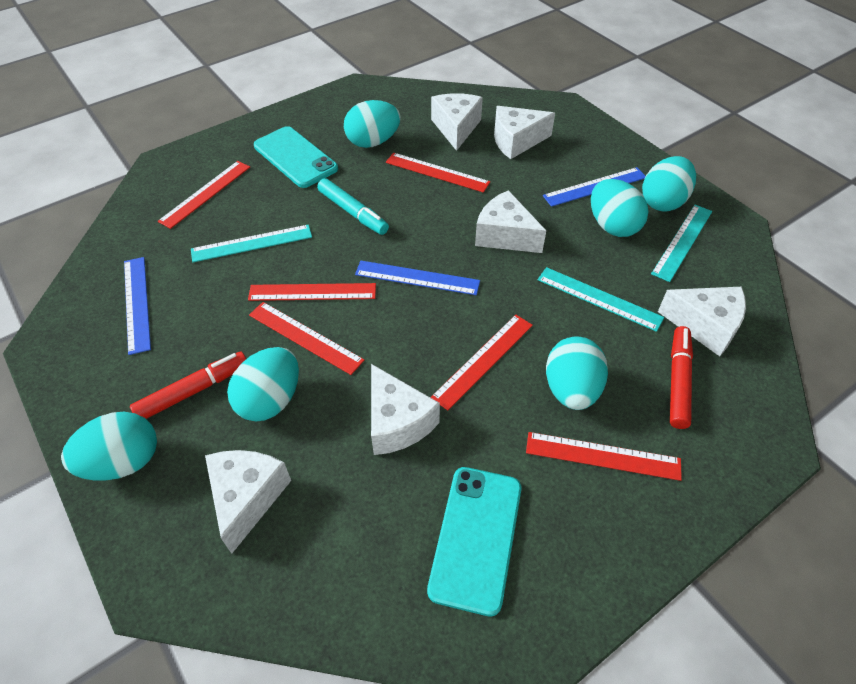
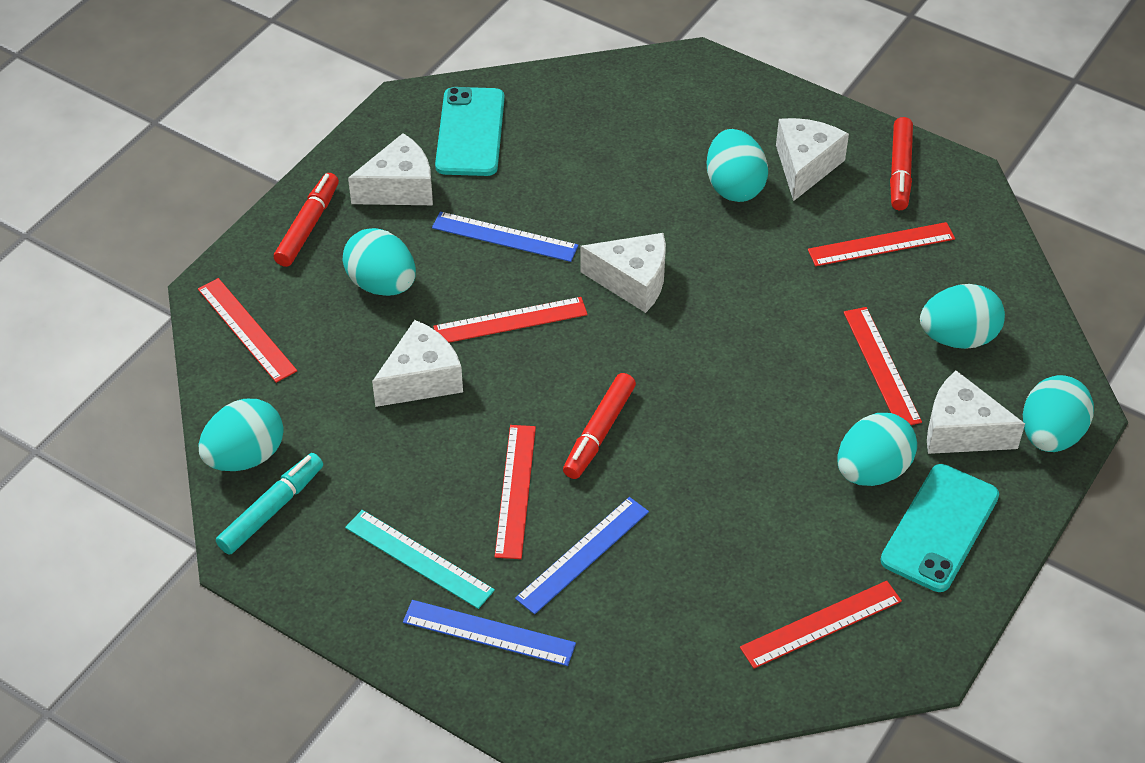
red marker: [130,351,246,419] [670,326,693,429] = 2 -> [274,173,339,267] [563,373,636,479] [890,117,913,210] = 3
turquoise ruler: [191,224,312,262] [538,267,664,332] [651,205,712,282] = 3 -> [345,510,495,609] = 1
white cheese: [205,450,291,554] [371,364,440,455] [431,93,483,151] [475,190,546,253] [494,106,555,159] [658,287,746,356] = 6 -> [348,133,433,205] [372,320,463,407] [580,233,666,313] [776,118,849,201] [927,370,1025,454] = 5

